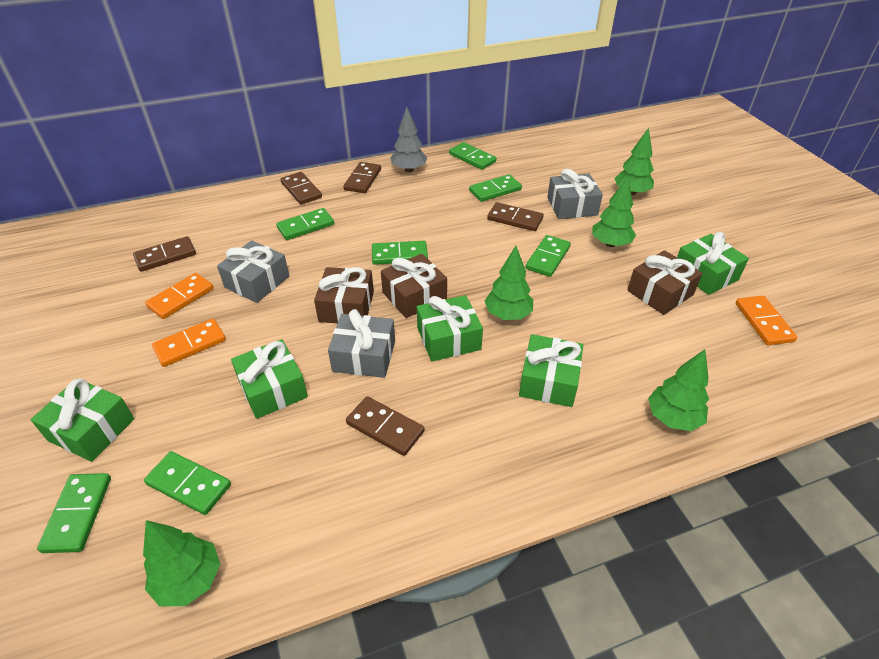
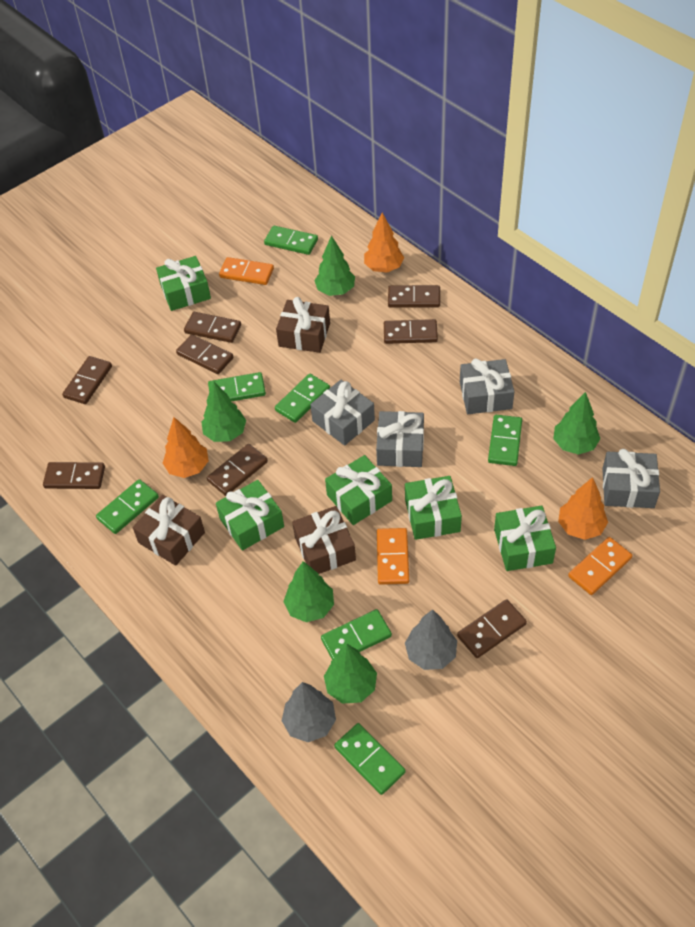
brown domino: [133,236,196,272] [280,172,322,205] [343,162,381,193] [346,396,424,456] [487,202,544,231] = 5 -> [43,462,105,489] [62,356,112,404] [176,335,233,374] [184,312,241,343] [207,444,268,496] [384,319,438,344] [388,285,440,307] [457,599,527,658] = 8
grey gift: [217,240,289,303] [328,309,395,378] [547,169,603,219] = 3 -> [310,380,375,445] [376,411,424,467] [460,358,515,414] [602,449,660,508] = 4
grey tree: [390,107,428,172] = 1 -> [282,682,336,742] [405,609,457,670] = 2
orange tree: none = 0 -> [163,417,209,478] [364,213,404,273] [558,477,608,540] = 3

